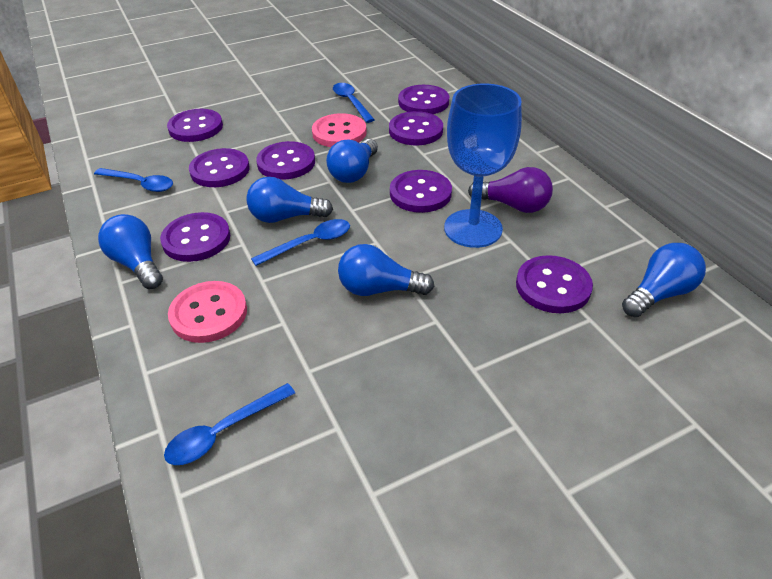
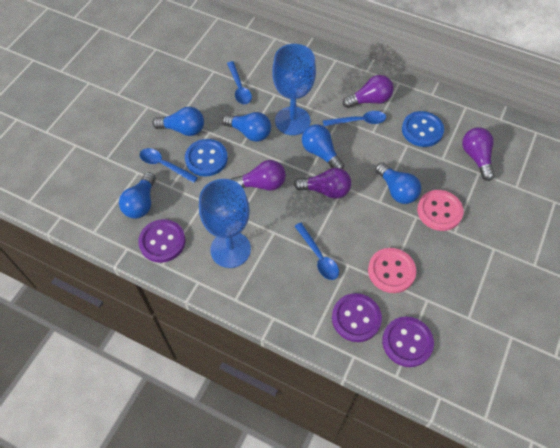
blue button: none = 0 -> [185,139,228,177] [402,111,444,147] = 2
blue goblet: [444,84,522,248] = 1 -> [199,179,251,268] [272,44,316,135] = 2
purple button: [160,212,230,262] [167,109,223,142] [189,148,250,187] [256,141,315,180] [389,111,443,145] [390,170,452,213] [398,85,449,114] [516,255,593,313] = 8 -> [138,219,185,263] [332,293,382,342] [382,317,434,367] = 3
purple light bulb: [468,167,553,213] = 1 -> [231,160,286,191] [294,168,351,199] [343,75,393,108] [462,127,495,181] = 4

